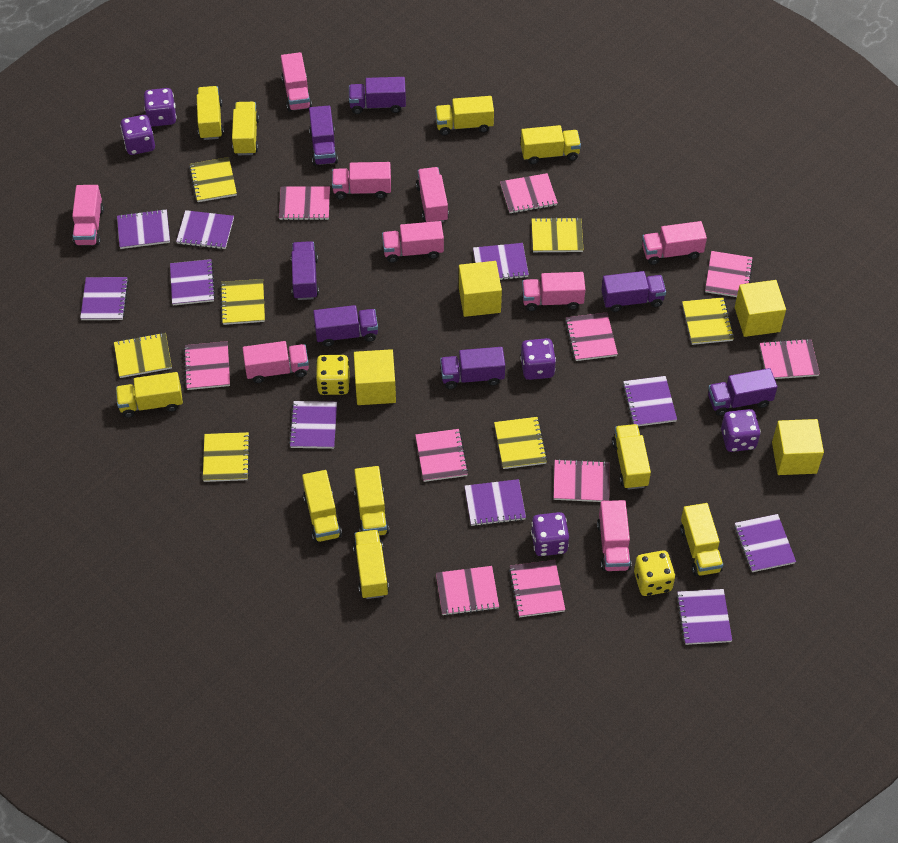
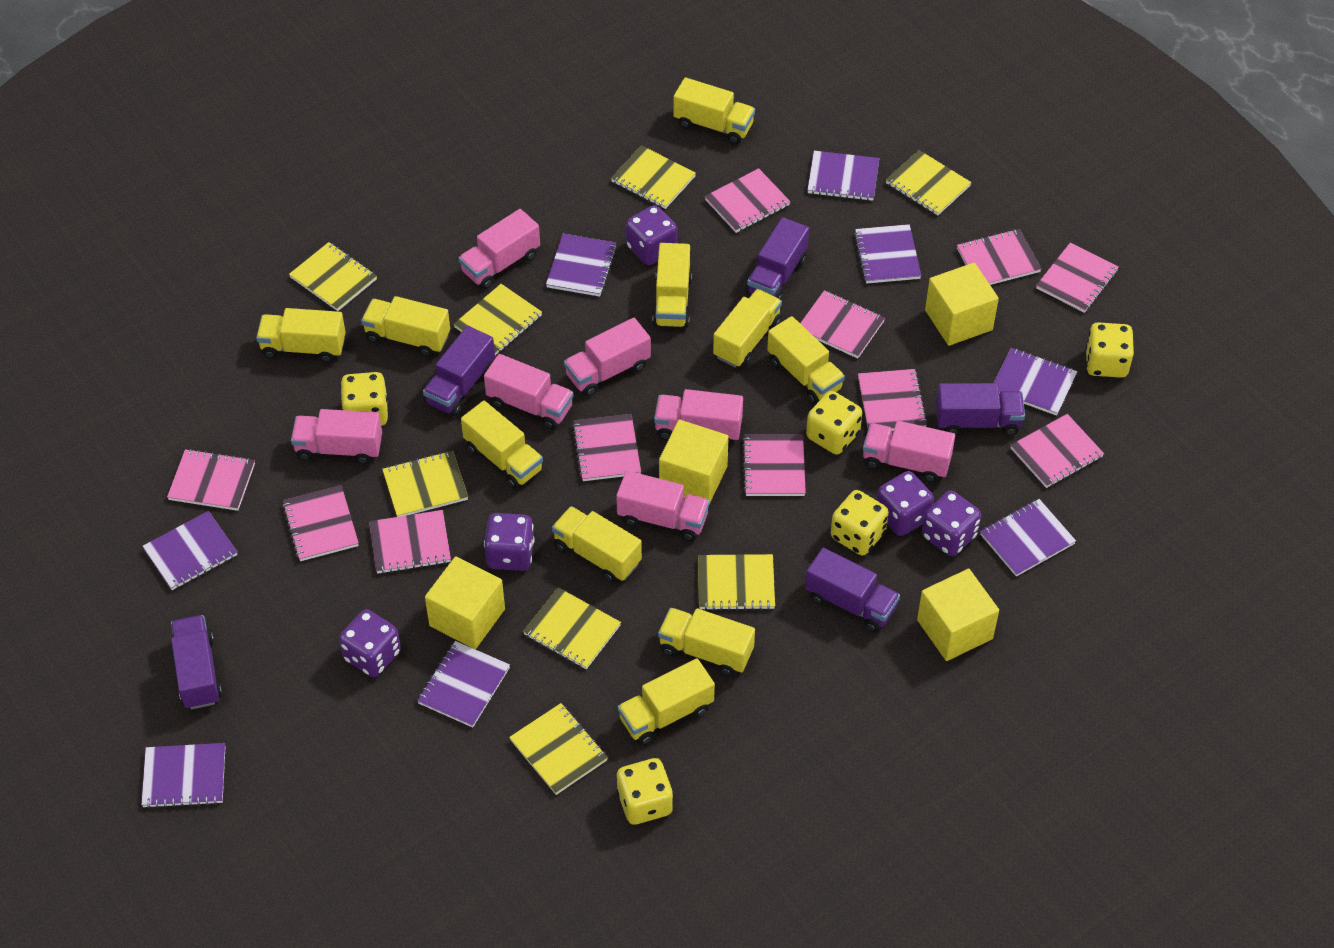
pink notebook: [184,341,230,390] [279,187,330,220] [415,429,468,482] [436,566,499,616] [500,173,558,213] [509,560,565,617] [553,459,609,502] [565,312,618,361] [705,251,753,297] [760,338,820,379] = 10 -> [167,449,255,511] [282,485,359,561] [369,510,451,574] [572,414,641,481] [705,168,791,233] [742,434,806,496] [800,290,885,358] [858,369,928,431] [957,229,1041,285] [1010,414,1104,488] [1036,243,1119,313] = 11
pink truck: [72,185,104,246] [243,341,309,383] [281,52,312,112] [332,162,391,200] [382,221,444,263] [416,167,449,222] [522,272,585,311] [597,500,631,571] [642,221,707,265] = 9 -> [291,409,382,464] [459,209,540,289] [484,354,573,429] [564,318,651,396] [616,471,709,541] [654,389,743,446] [863,421,955,482] = 7
purple notebook: [80,277,129,320] [117,209,170,249] [170,259,216,305] [176,210,234,249] [289,401,337,449] [464,479,526,526] [473,243,529,280] [623,376,677,426] [676,589,732,645] [734,514,796,572] = 10 -> [141,743,225,808] [142,511,237,590] [417,641,510,728] [546,234,617,297] [807,151,879,201] [854,224,921,283] [980,499,1076,577] [994,348,1078,416] = 8
purple truck: [291,241,319,300] [309,105,338,166] [313,305,378,347] [349,77,406,114] [440,347,505,389] [601,271,666,312] [708,368,778,416] = 7 -> [171,615,222,709] [423,326,495,416] [746,217,809,300] [805,548,900,632] [936,383,1025,436] = 5
yellow dice: [316,355,350,395] [634,550,675,596] = 2 -> [340,372,388,426] [617,758,673,825] [806,391,862,455] [831,490,889,555] [1086,322,1134,378] = 5
yellow notebook: [114,333,172,378] [189,157,237,202] [203,432,250,482] [220,279,265,325] [494,417,548,469] [531,217,583,252] [682,297,734,345] = 7 -> [289,242,377,311] [382,451,468,517] [454,284,542,355] [509,703,608,795] [523,587,621,669] [611,145,696,209] [698,554,775,610] [886,150,972,215] = 8

